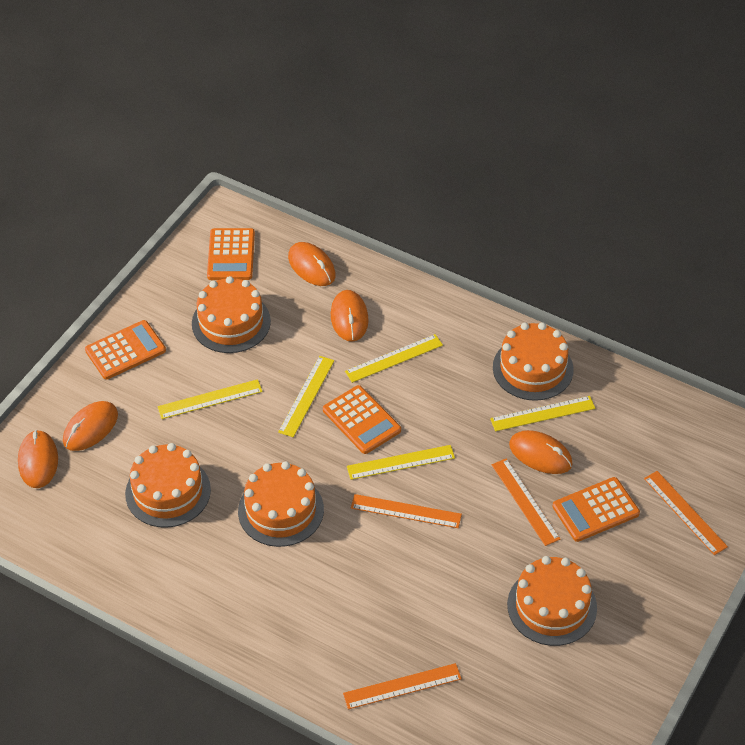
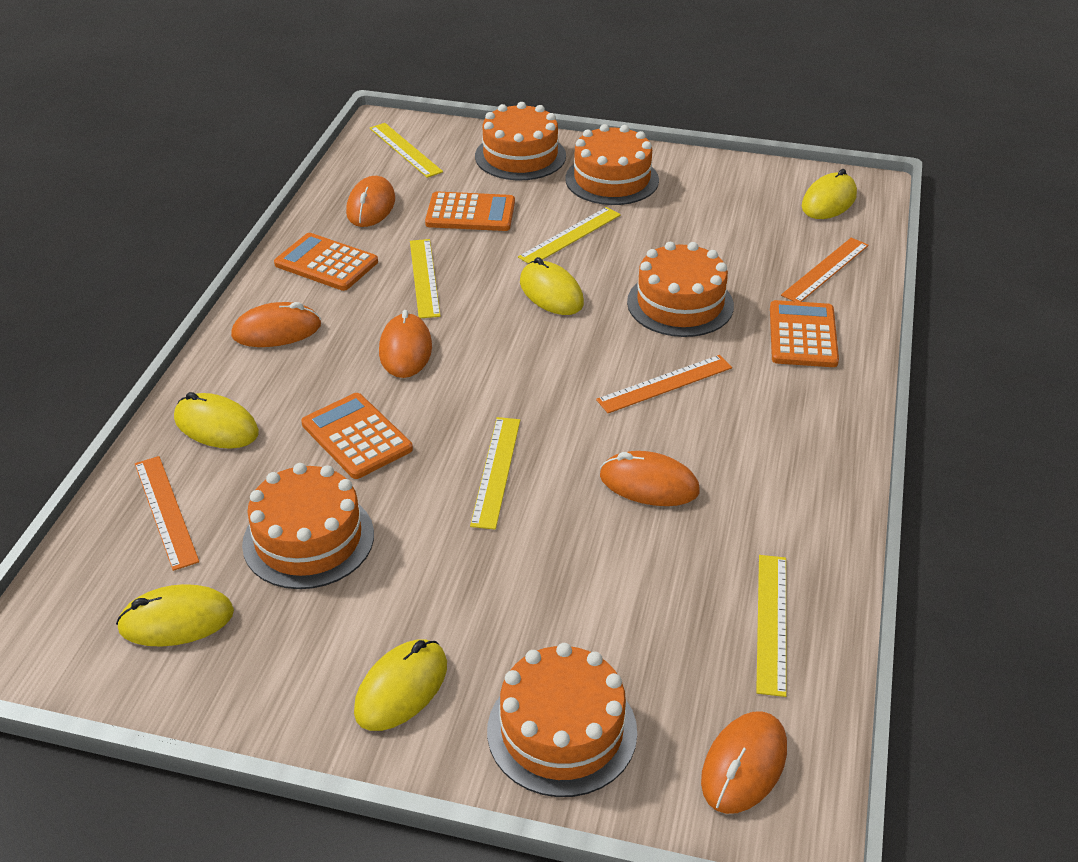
orange ruler: [343,663,462,709] [351,494,462,528] [492,458,560,546] [644,471,728,555] = 4 -> [135,456,199,571] [596,355,732,413] [781,238,869,302] = 3
yellow mouse: none = 0 -> [116,584,234,647] [174,392,259,449] [354,639,447,731] [520,257,584,315] [802,169,857,219] = 5

